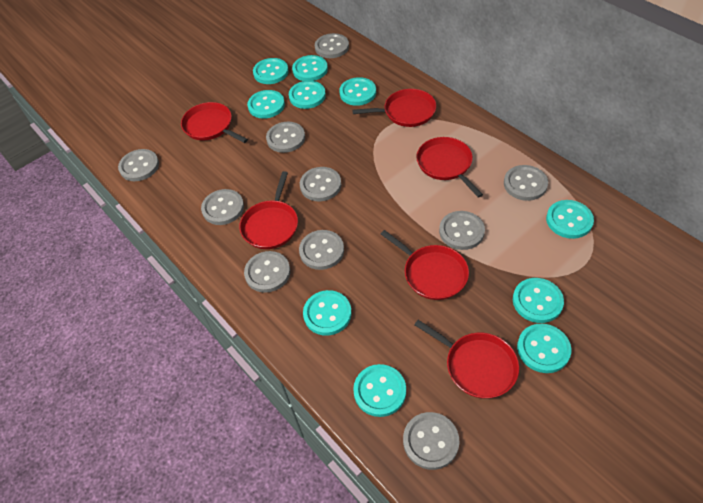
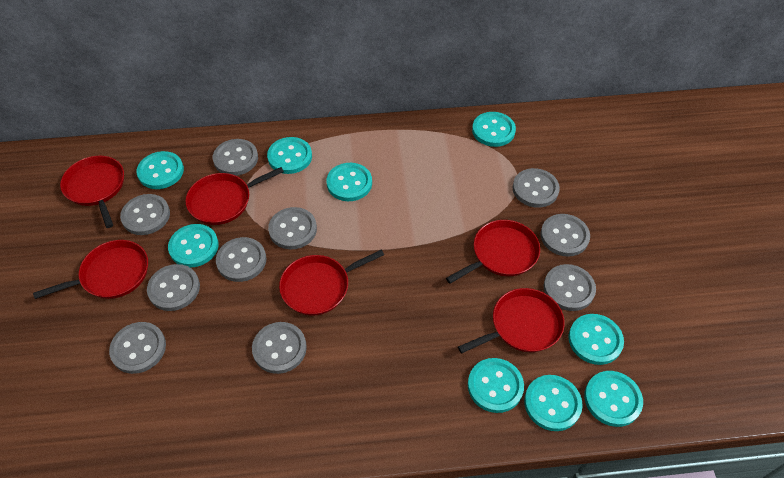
turquoise button: [247,90,285,119] [253,58,289,84] [289,81,326,109] [292,55,328,81] [303,290,352,336] [339,77,376,106] [353,364,406,417] [513,278,564,323] [517,324,571,373] [546,200,594,239] = 10 -> [137,151,184,189] [168,224,219,268] [267,137,312,174] [326,163,372,201] [468,358,524,413] [472,112,516,147] [524,375,583,431] [568,314,624,365] [584,371,643,427] = 9

